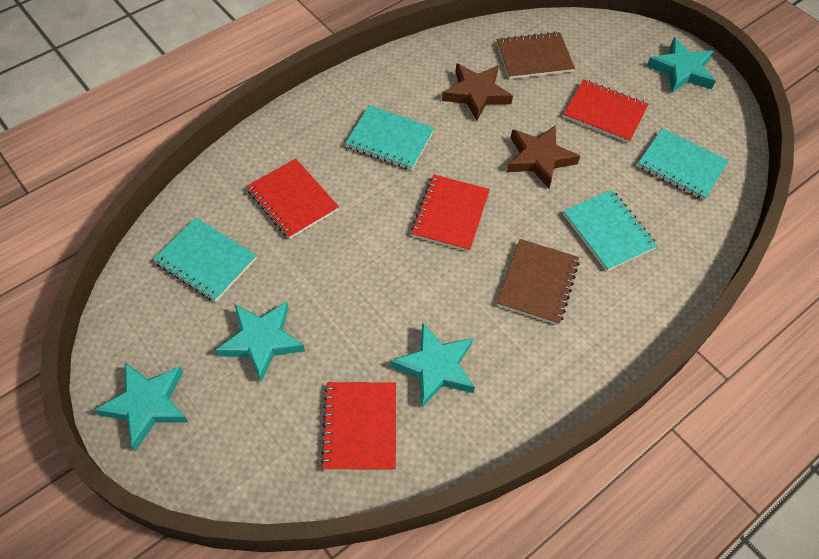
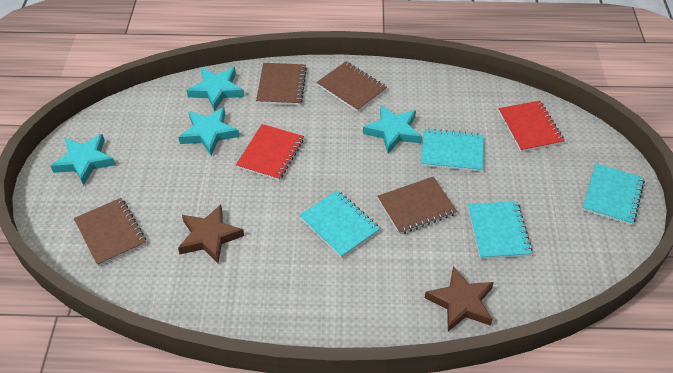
brown notebook: [497,31,575,79] [497,239,579,325] = 2 -> [74,198,146,266] [256,63,307,105] [316,62,387,112] [377,176,457,234] = 4
red notebook: [246,159,339,239] [321,382,396,471] [411,174,490,252] [563,79,649,143] = 4 -> [236,124,304,181] [499,101,564,152] = 2

